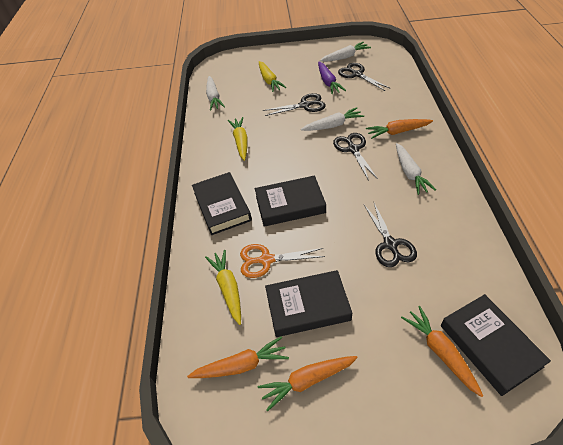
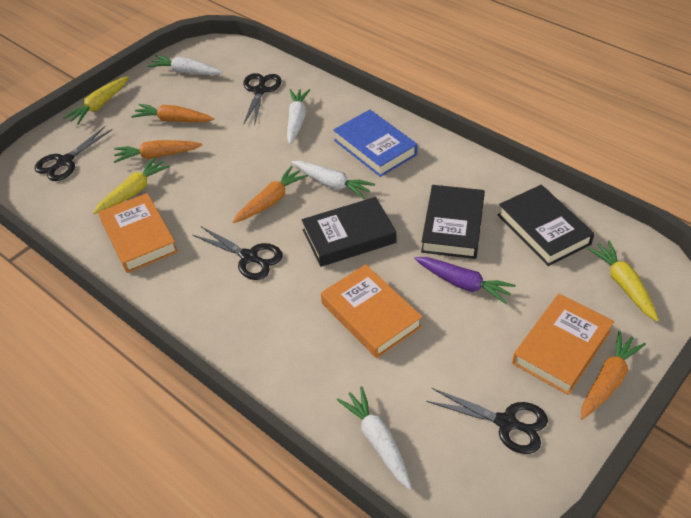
black book: [192,172,252,235] [255,176,326,226] [265,270,352,337] [441,294,551,396] = 4 -> [302,197,397,267] [421,185,485,259] [498,185,595,266] = 3
blue book: none = 0 -> [333,110,418,177] = 1
orange book: none = 0 -> [98,193,178,273] [321,264,423,358] [512,294,614,395] = 3
orange scissors: [240,244,325,278] = 1 -> none = 0

